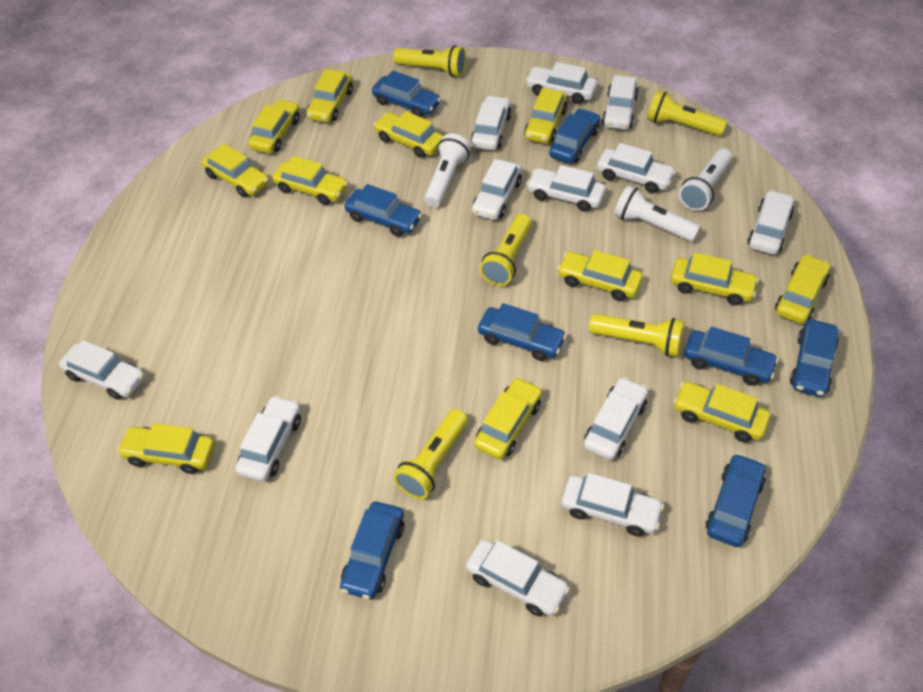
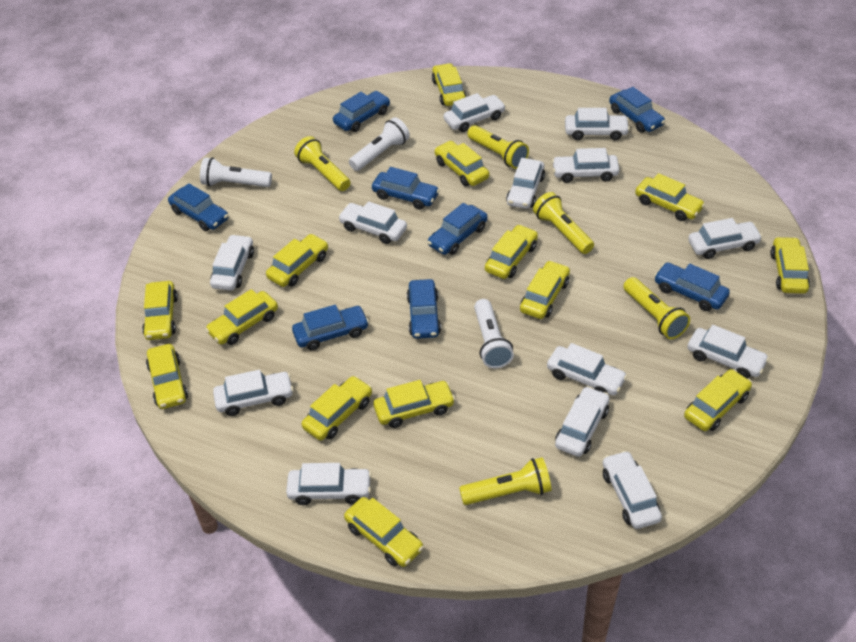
white car: [59,340,145,400] [236,395,301,481] [466,539,570,616] [471,95,512,150] [472,159,522,220] [526,62,597,104] [527,165,606,212] [562,473,664,536] [584,377,648,460] [597,143,676,193] [602,75,639,130] [748,190,795,255] = 12 -> [210,234,254,291] [213,370,294,416] [286,463,372,505] [338,201,407,244] [444,93,506,132] [506,158,545,209] [547,343,627,396] [552,148,620,183] [555,386,610,457] [565,108,630,141] [603,451,662,529] [688,218,763,259] [688,325,769,378] = 13
yellow car: [117,423,215,474] [201,144,269,197] [248,99,300,153] [272,156,348,205] [306,69,353,122] [374,111,443,158] [474,377,542,460] [524,88,567,143] [557,250,643,301] [671,252,759,305] [674,382,770,443] [775,254,830,324] = 12 -> [142,281,178,340] [146,344,188,409] [205,289,278,345] [266,234,328,287] [302,376,372,441] [344,497,424,567] [373,380,455,428] [432,63,467,106] [434,141,489,186] [485,224,538,279] [520,260,570,319] [635,173,705,221] [684,369,752,431] [770,237,810,294] = 14

